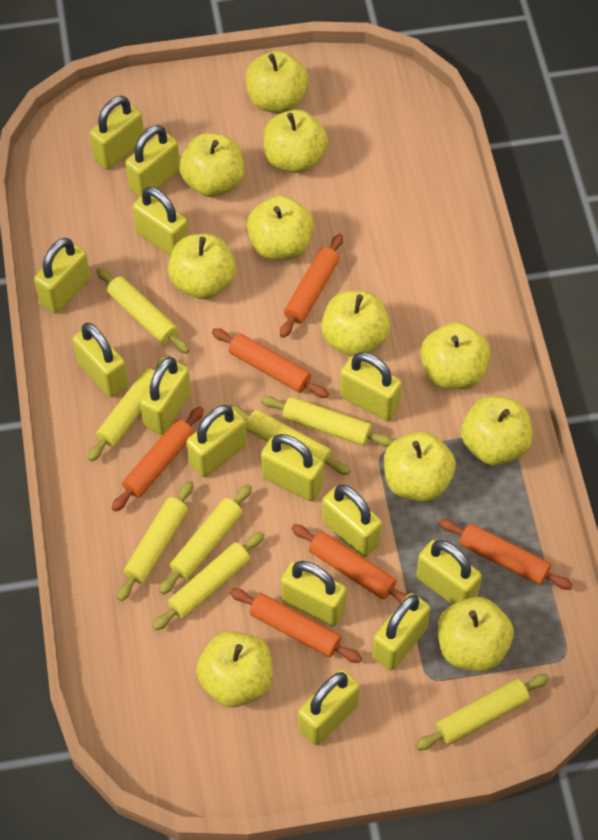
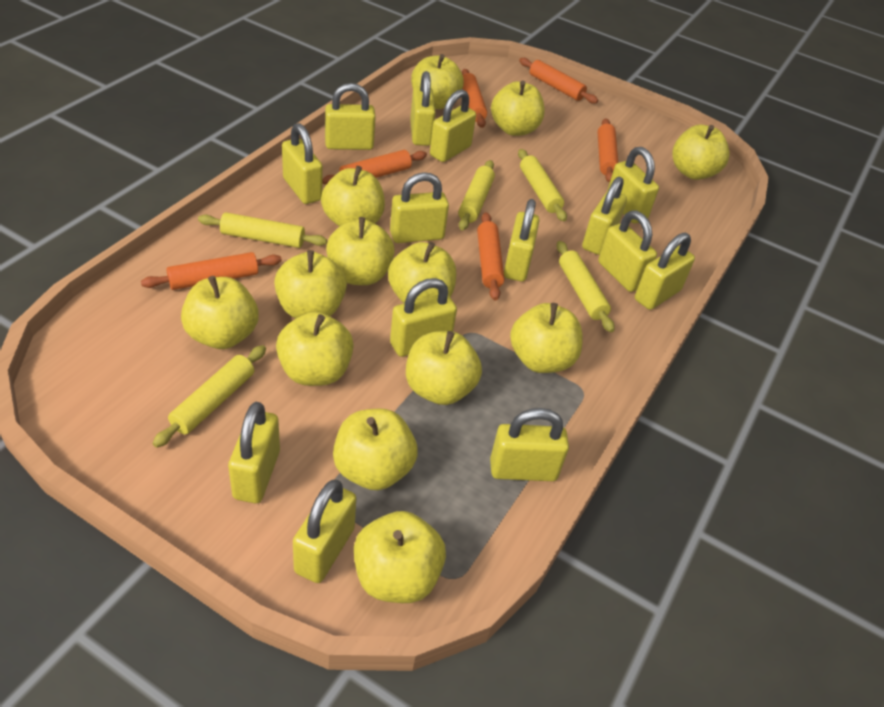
yellow apple: [168,234,236,299] [179,133,245,197] [196,631,273,707] [246,51,309,113] [247,195,314,260] [264,109,328,173] [321,291,391,357] [384,431,456,502] [420,322,491,389] [438,597,514,672] [461,396,533,466] = 11 -> [181,276,258,349] [274,250,347,318] [276,312,354,386] [321,166,385,227] [326,217,395,285] [333,409,418,490] [354,511,446,603] [388,242,456,303] [406,331,482,405] [411,54,464,109] [491,80,545,136] [510,303,583,373] [672,124,730,180] = 13
yellow rolling pin: [88,355,170,462] [96,268,189,354] [117,481,193,601] [153,532,264,630] [159,484,252,595] [229,405,351,475] [261,396,393,447] [415,674,549,750] = 8 -> [152,345,266,448] [198,212,327,248] [458,160,495,230] [518,149,567,222] [557,241,615,332] = 5

